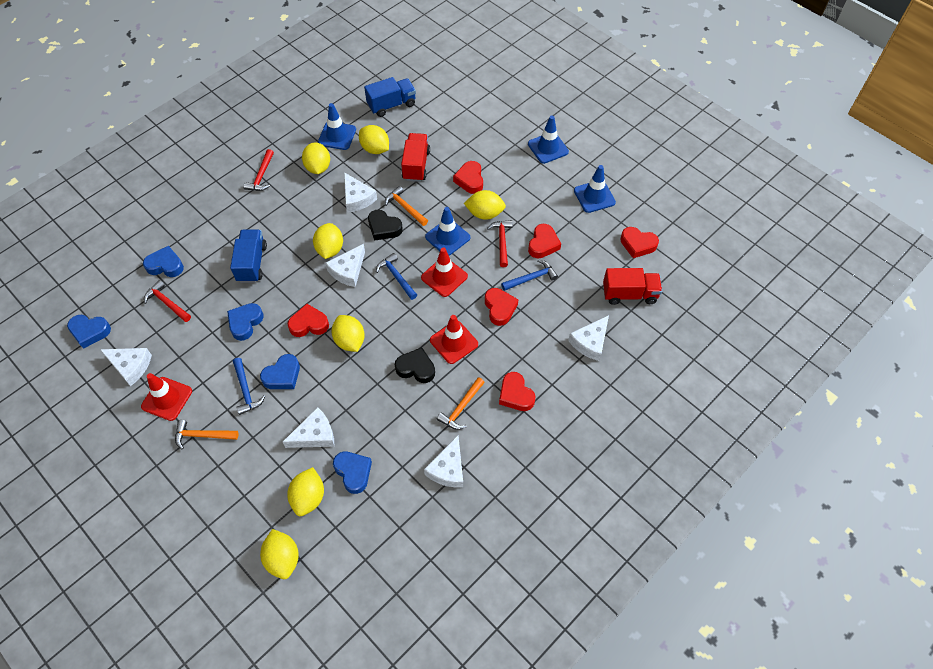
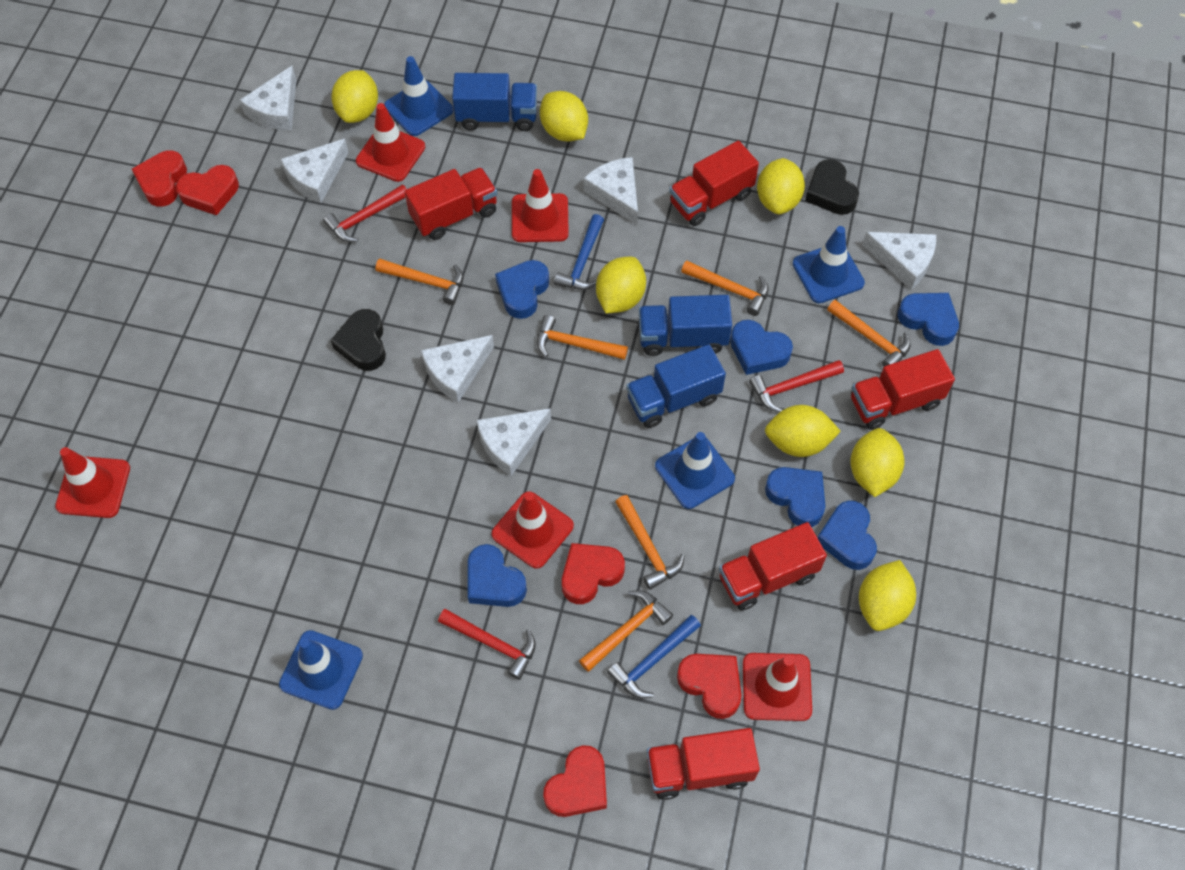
blue hammer: [233,358,265,415] [376,253,417,300] [501,260,558,291] = 3 -> [554,214,604,290] [607,615,701,698] = 2
blue heart: [67,315,111,349] [143,246,184,277] [227,303,264,341] [260,354,300,389] [333,452,372,494] = 5 -> [468,544,527,607] [495,260,549,319] [730,320,793,375] [765,467,825,527] [817,501,877,570] [898,293,959,346] = 6
blue truck: [230,230,267,283] [364,77,416,117] = 2 -> [452,73,537,131] [626,344,726,428] [639,295,732,356] = 3
orange hammer: [175,420,238,450] [385,186,428,226] [437,377,485,430] = 3 -> [376,259,463,305] [537,315,628,360] [579,590,673,672] [615,495,685,590] [681,260,769,316] [827,300,911,367] = 6
red heart: [288,304,329,337] [453,161,483,194] [485,288,518,326] [499,372,535,411] [528,224,561,258] [620,227,659,258] = 6 -> [132,150,187,207] [176,165,239,215] [543,745,607,817] [562,543,625,604] [677,654,742,719] = 5
red traffic cone: [141,373,192,421] [421,247,468,297] [430,315,478,364] = 3 -> [55,447,130,518] [356,103,425,182] [492,492,574,569] [512,169,569,242] [743,653,812,721] = 5
red truck: [401,133,430,182] [603,268,662,305] = 2 -> [404,167,497,240] [647,728,760,800] [669,141,759,226] [719,522,827,611] [851,349,955,429] = 5

